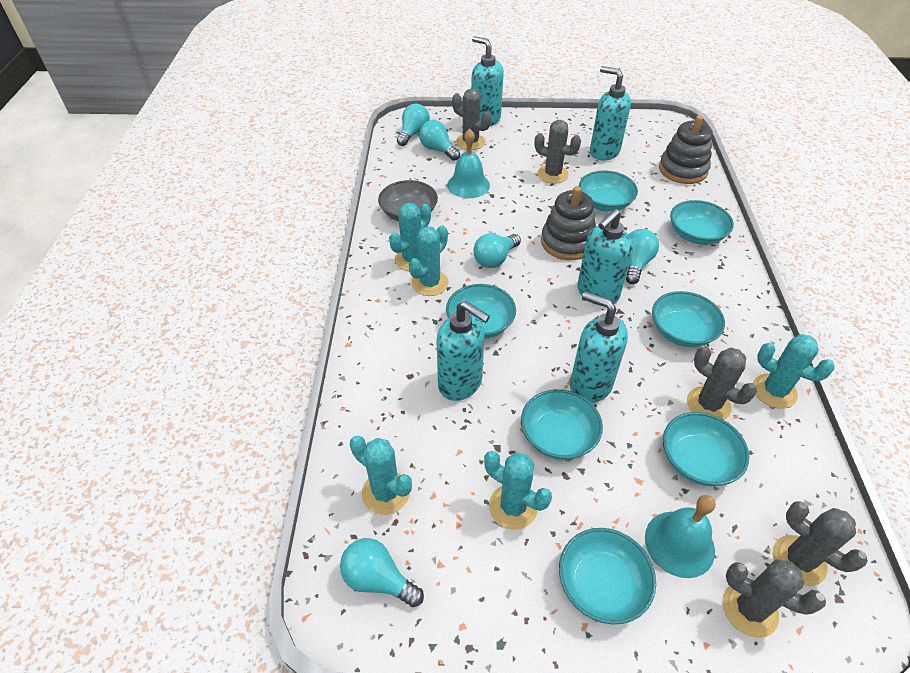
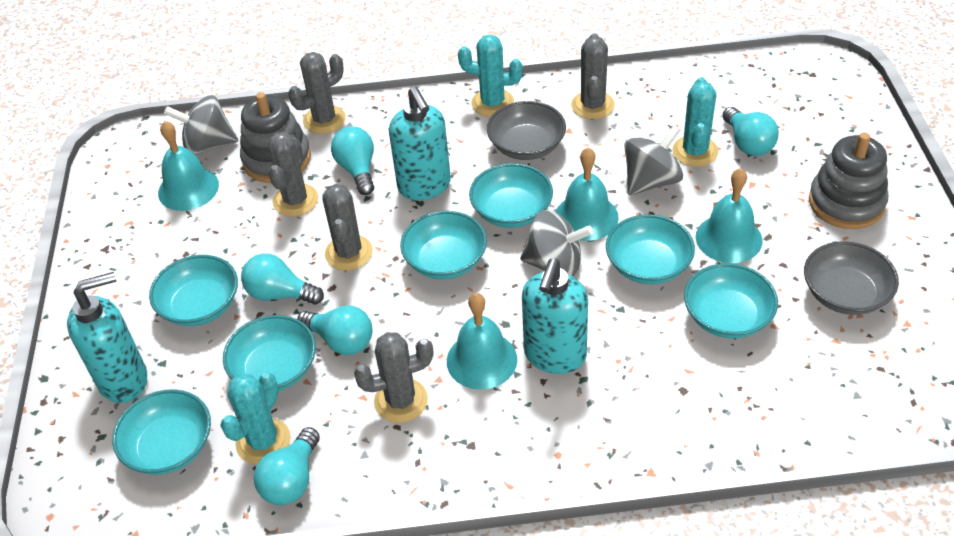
grey bowl: [378,180,438,221] = 1 -> [487,101,566,160] [804,241,899,315] = 2
grey spinning top: none = 0 -> [164,95,238,155] [520,210,593,276] [624,125,683,196] = 3
turquoise bell: [447,129,490,198] [645,495,716,578] = 2 -> [158,121,219,211] [447,293,517,390] [555,147,619,241] [696,168,763,263] = 4
turquoise cactus: [350,436,412,515] [389,203,431,271] [409,225,448,296] [484,451,552,530] [753,334,835,409] = 5 -> [220,372,291,465] [458,34,523,117] [672,77,718,167] = 3
turquoise soap dispenser: [436,301,490,401] [471,36,504,127] [570,291,628,403] [577,209,633,306] [590,66,631,160] = 5 -> [67,272,147,403] [389,87,451,200] [522,259,588,374] = 3

